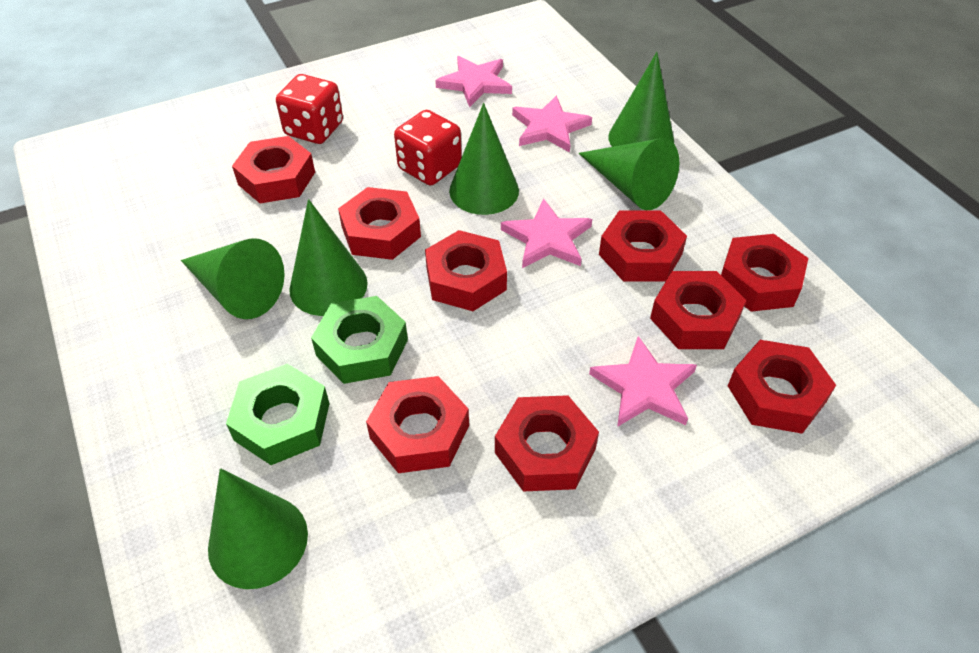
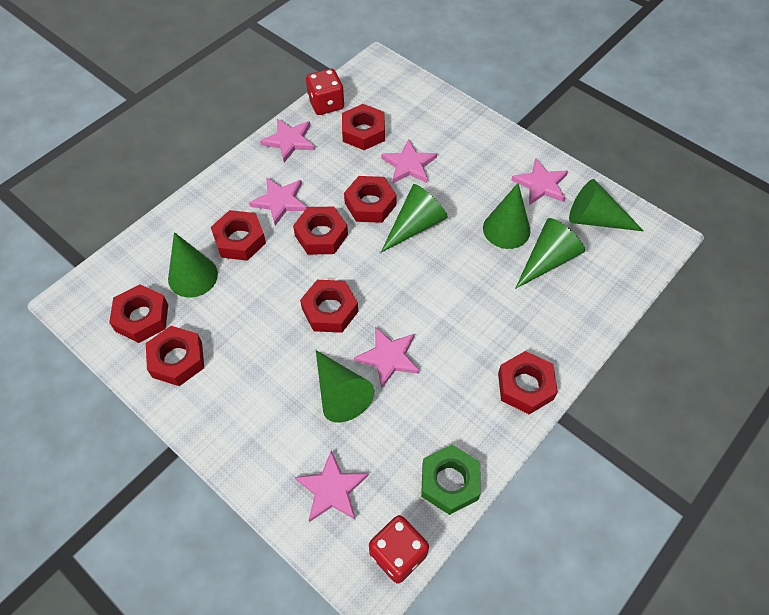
green nut: [226,364,330,465] [311,296,408,384] = 2 -> [421,445,481,515] = 1
pink star: [435,56,512,107] [501,198,592,268] [512,95,592,153] [589,336,697,427] = 4 -> [249,177,307,225] [260,119,315,162] [295,451,368,522] [354,327,420,389] [381,139,437,184] [511,159,568,205] = 6
red nut: [232,136,315,204] [338,187,421,260] [366,376,469,473] [425,230,507,311] [495,395,599,492] [599,210,687,282] [650,271,746,349] [721,234,808,312] [728,340,836,434] = 9 -> [109,284,168,343] [146,326,204,386] [211,210,266,261] [293,207,348,255] [300,280,358,333] [342,104,385,150] [344,176,397,223] [498,351,558,414] = 8

